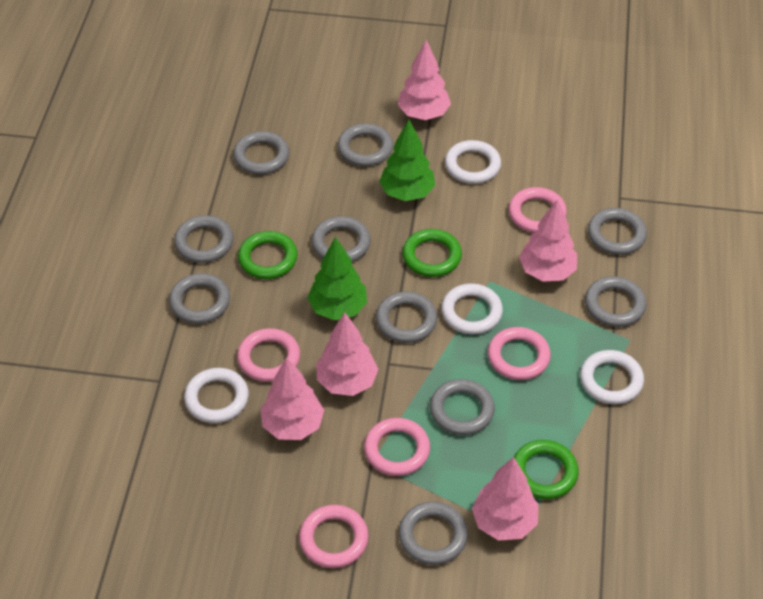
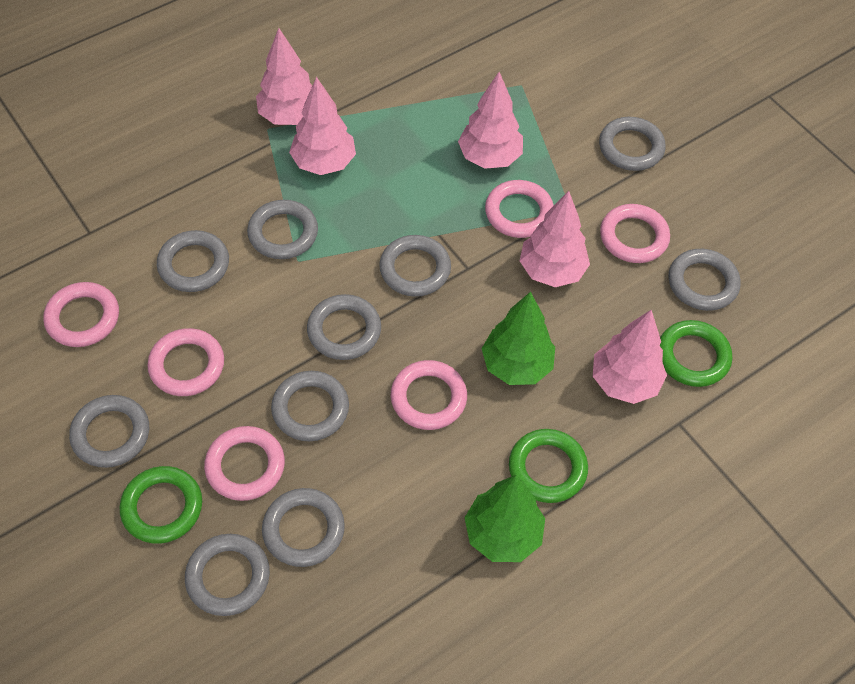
pink ring: [237,328,300,382] [299,505,369,568] [364,418,430,476] [488,327,551,380] [509,187,567,233] = 5 -> [43,282,119,347] [147,328,224,396] [204,426,285,501] [390,360,467,430] [485,180,554,238] [600,204,670,263] = 6
white ring: [184,368,249,423] [441,283,503,334] [445,140,501,184] [580,350,644,405] = 4 -> none = 0

